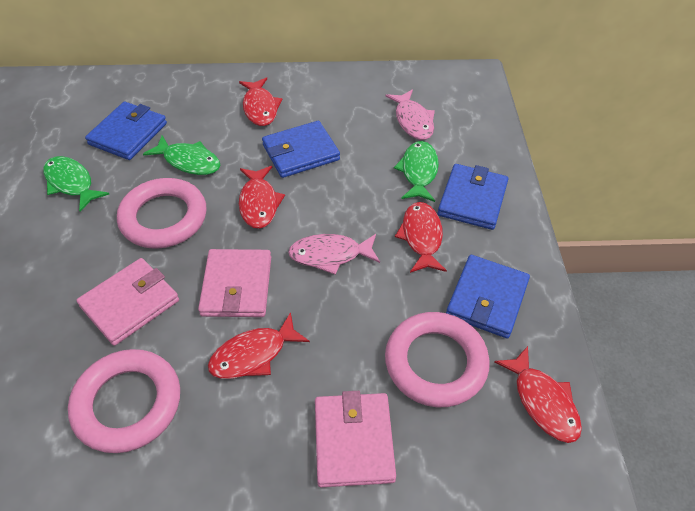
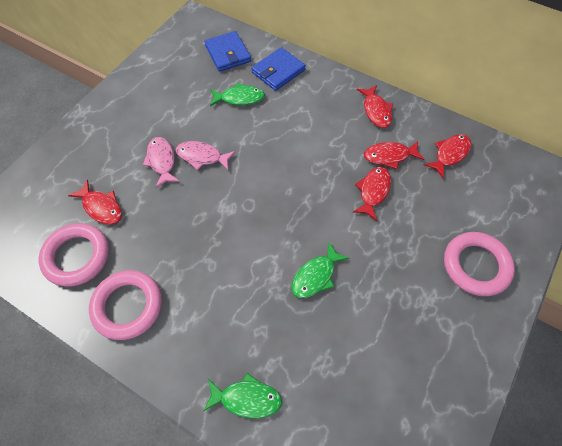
blue wallet: [85,101,167,160] [262,121,340,178] [438,164,508,230] [446,255,530,338] = 4 -> [204,31,251,72] [251,47,306,91] = 2
pink wallet: [76,258,179,346] [198,249,271,317] [315,391,396,487] = 3 -> none = 0

